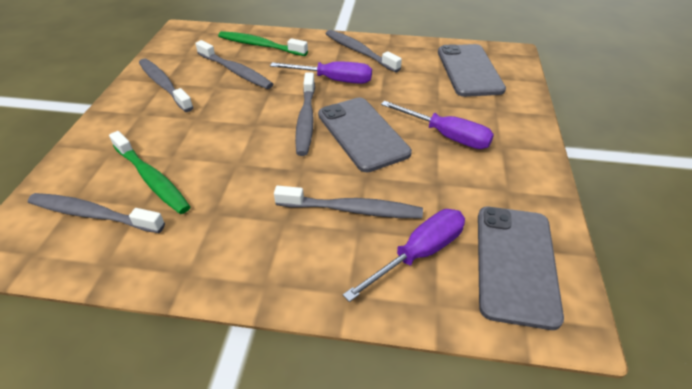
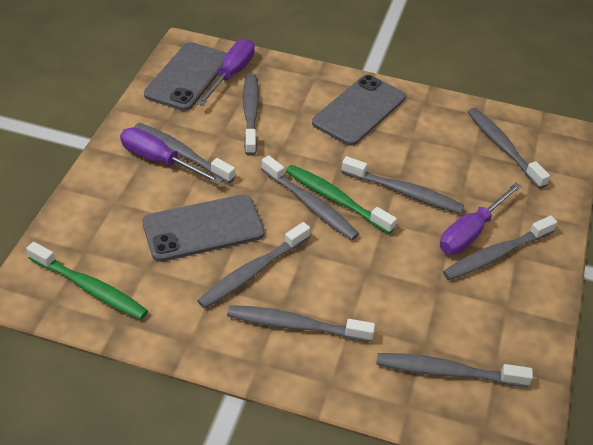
grey toothbrush: [28,193,165,233] [139,59,194,112] [195,40,273,89] [274,186,423,219] [295,72,315,156] [326,30,402,72] = 6 -> [134,123,235,183] [197,222,310,309] [227,305,375,342] [243,73,259,156] [261,155,359,240] [341,156,464,214] [377,353,533,387] [443,216,557,280] [468,108,550,189] = 9

